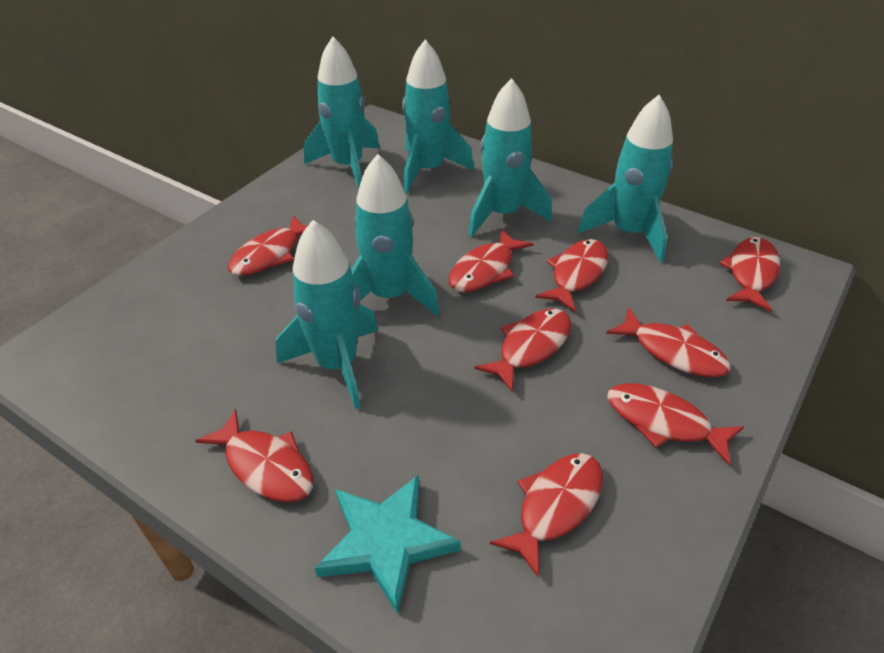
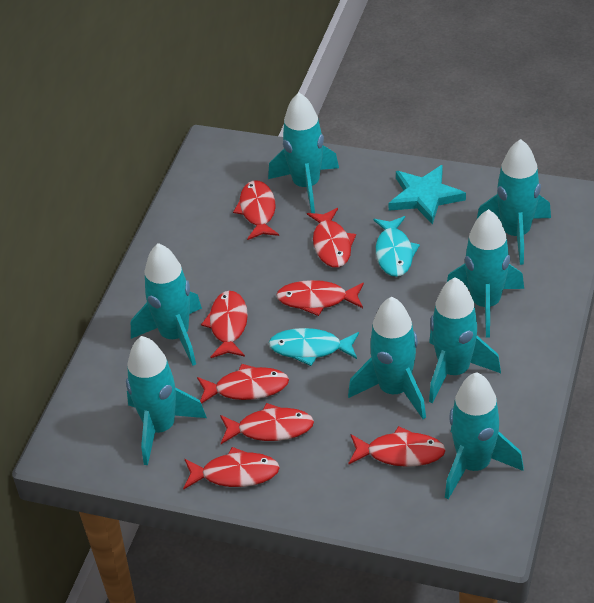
red fish: [195,409,313,502] [228,215,307,276] [448,229,533,292] [474,309,571,391] [490,453,603,578] [535,239,608,312] [606,307,731,378] [607,383,744,465] [719,237,780,312] = 9 -> [183,447,280,489] [197,364,289,404] [201,291,248,358] [220,403,314,444] [233,180,279,240] [276,280,364,316] [307,208,356,268] [348,426,446,467] = 8
turquoise fish: none = 0 -> [269,328,359,366] [373,216,420,277] = 2
turquoise rocket: [276,220,378,410] [304,36,380,189] [351,154,439,316] [402,39,474,194] [468,78,552,237] [578,95,673,263] = 6 -> [126,336,207,465] [131,243,202,366] [268,92,339,213] [348,296,426,419] [429,277,501,403] [445,372,524,499] [447,209,524,338] [477,139,551,265] = 8

